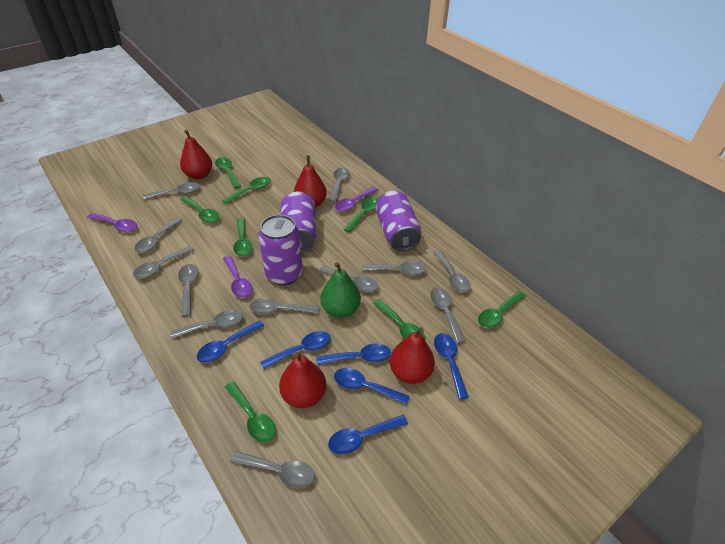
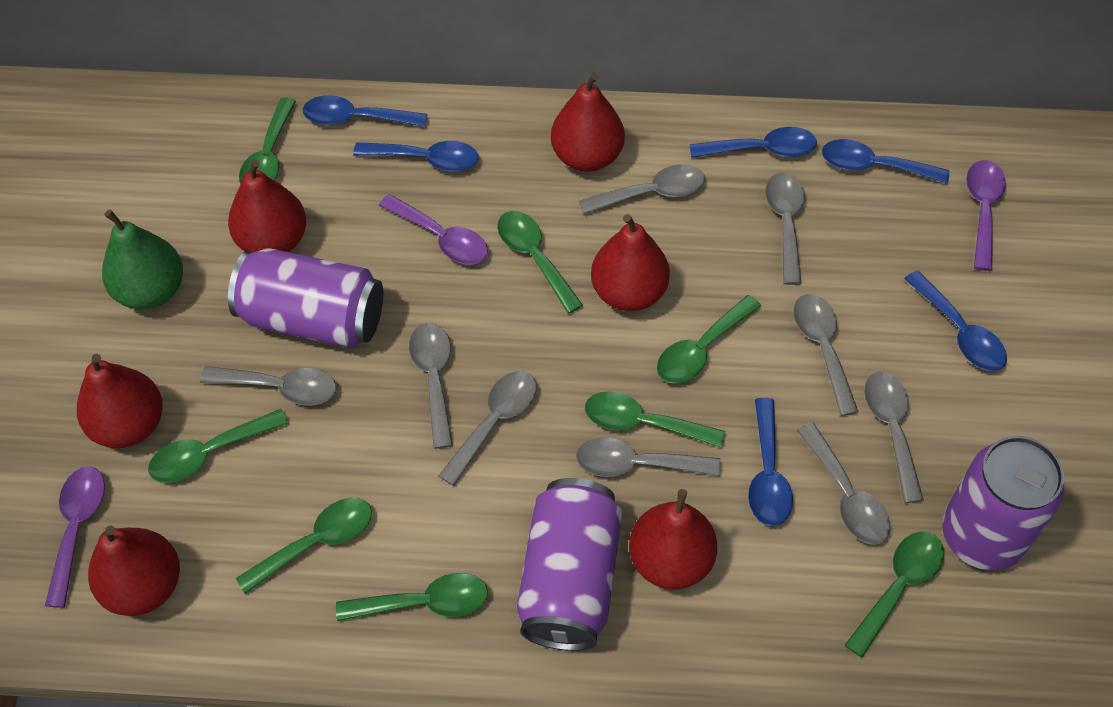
grey spoon: [133,246,194,279] [134,217,183,253] [143,182,200,199] [170,310,243,338] [178,264,199,317] [230,451,315,488] [250,298,319,314] [319,265,379,292] [330,167,350,202] [362,261,426,275] [430,288,465,343] [433,250,471,292] = 12 -> [200,366,336,406] [409,323,453,449] [439,371,536,486] [576,438,721,477] [579,164,705,214] [765,172,805,285] [793,294,859,416] [797,422,890,545] [864,372,924,503] = 9
red pear: [180,130,212,179] [279,352,326,408] [294,155,327,207] [390,327,435,384] = 4 -> [77,354,163,448] [88,525,180,616] [228,159,306,252] [551,73,625,172] [591,214,670,311] [629,489,717,590] = 6

